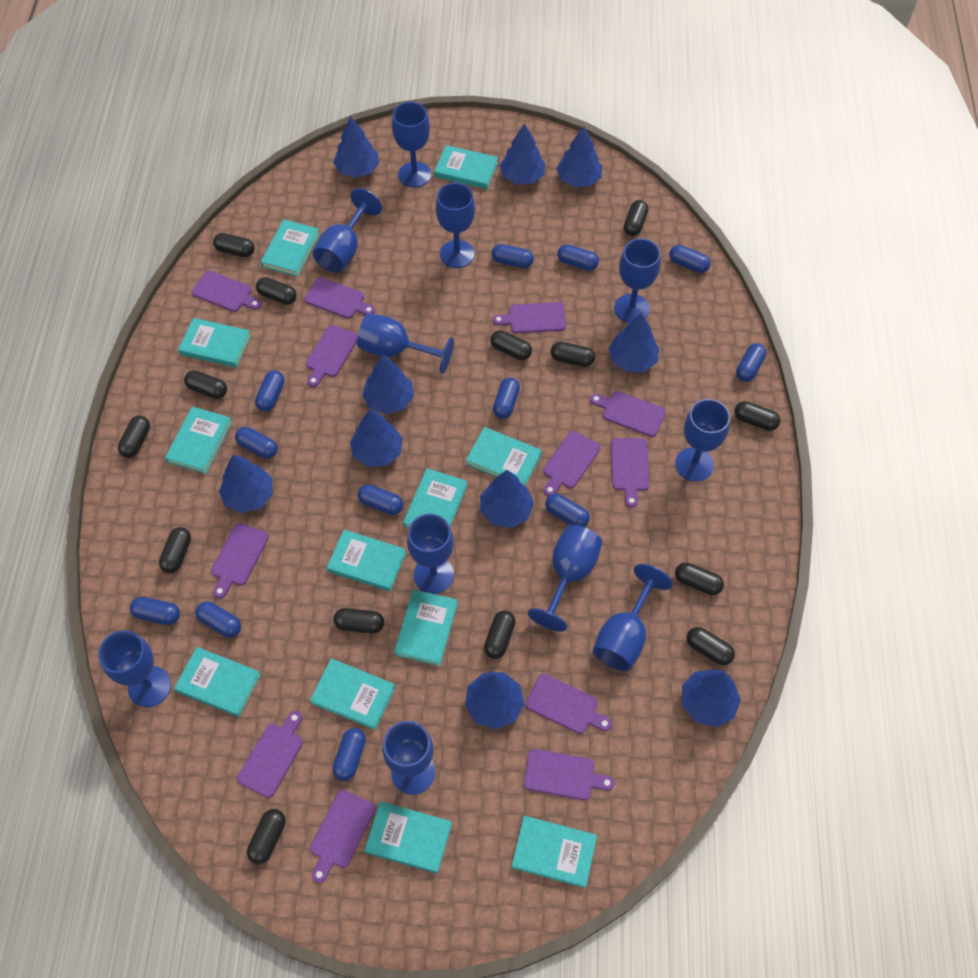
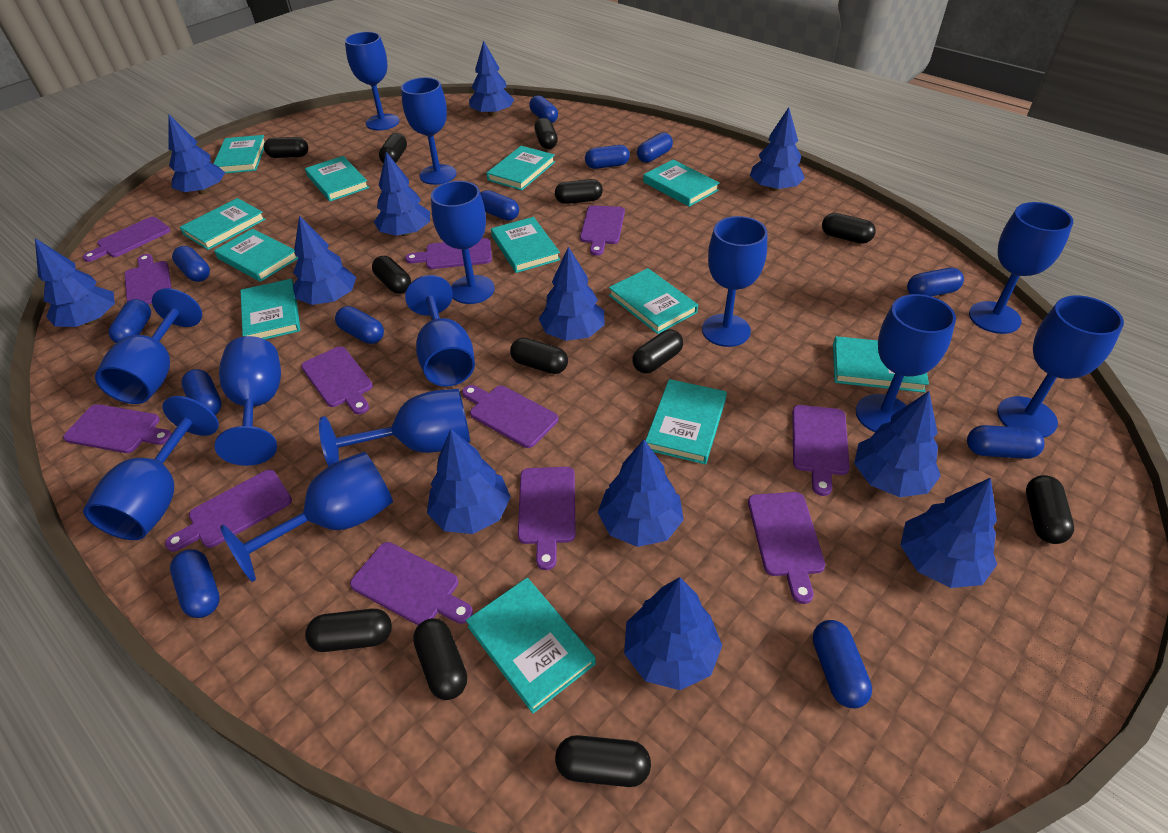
black capsule: [118,415,150,458] [159,527,191,573] [184,370,227,399] [213,233,255,257] [247,809,285,864] [256,277,297,305] [333,608,384,634] [484,610,515,659] [490,330,532,360] [551,342,595,367] [624,200,648,236] [675,562,724,595] [686,627,735,665] [734,401,780,431] = 14 -> [264,137,308,158] [305,609,392,652] [372,256,411,294] [379,133,407,163] [413,618,467,700] [510,338,568,374] [535,118,558,149] [555,179,603,204] [555,735,651,787] [632,330,683,373] [822,213,876,244] [1026,475,1074,544] = 12
blue goblet: [98,630,171,707] [313,188,382,273] [357,313,454,374] [382,721,435,795] [392,102,431,188] [407,514,454,594] [436,183,475,268] [528,525,602,631] [593,564,673,671] [614,238,661,323] [675,399,730,482] = 11 -> [83,396,219,540] [95,288,202,404] [215,336,281,466] [220,452,393,582] [319,389,470,467] [345,32,399,130] [401,77,456,185] [405,275,475,387] [431,181,495,304] [702,216,767,347] [856,294,956,432] [969,202,1073,334] [997,295,1124,438] = 13
blue tree: [219,455,273,513] [333,116,379,178] [350,408,403,467] [362,354,414,414] [465,671,524,730] [480,470,534,528] [500,123,546,184] [556,127,602,187] [609,313,659,372] [682,669,741,727] = 10 -> [35,238,115,327] [169,115,225,194] [293,215,356,305] [374,152,430,236] [427,429,511,534] [469,41,514,117] [539,247,604,341] [598,439,684,547] [624,577,722,690] [750,107,805,191] [854,391,941,497] [900,478,997,588] = 12

